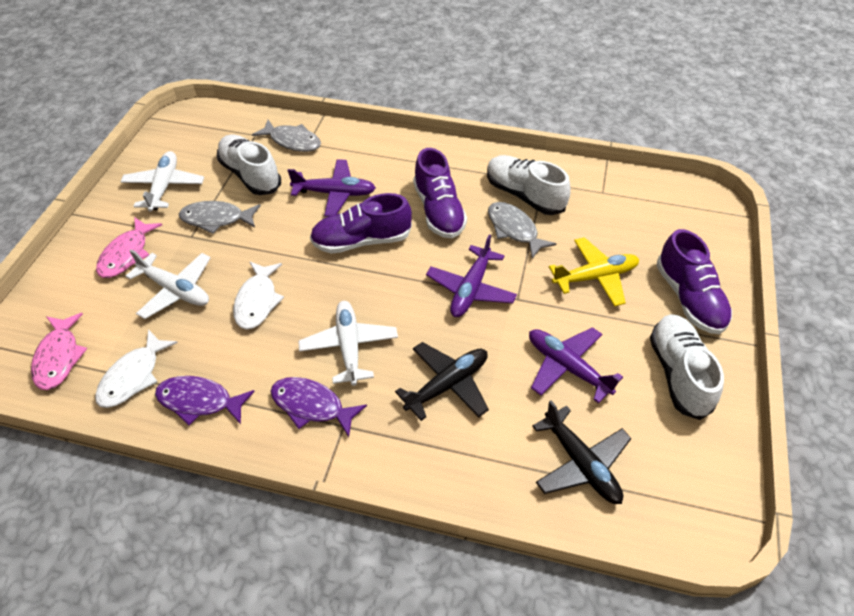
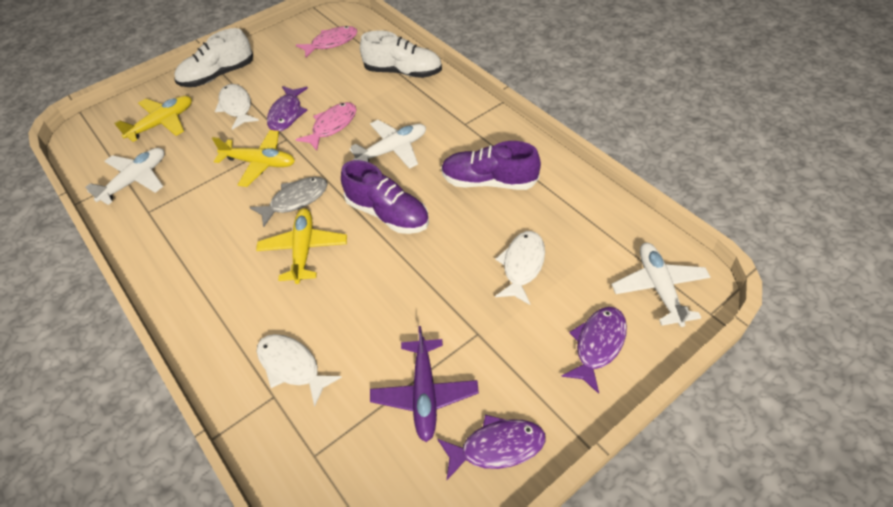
black plane: [395,342,489,421] [532,400,632,504] = 2 -> none = 0
grey fish: [179,201,261,234] [252,120,321,152] [488,202,556,259] = 3 -> [250,177,328,227] = 1
purple fish: [155,376,255,425] [271,377,367,437] = 2 -> [267,86,308,132] [437,415,546,480] [561,307,627,394] = 3
purple plane: [287,159,376,217] [426,235,517,317] [529,327,623,403] = 3 -> [370,326,479,442] = 1
purple shoe: [310,193,412,254] [413,148,467,238] [656,229,732,334] = 3 -> [341,160,429,234] [441,141,541,190] = 2
white fish: [95,329,178,408] [233,261,284,330] = 2 -> [215,84,259,130] [257,334,342,406] [495,231,545,305] = 3
white shoe: [217,135,281,195] [487,155,571,215] [650,314,724,420] = 3 -> [174,28,253,87] [360,30,442,78] = 2
yellow plane: [549,237,639,307] = 1 -> [114,96,192,142] [212,130,295,187] [256,208,347,284] = 3

